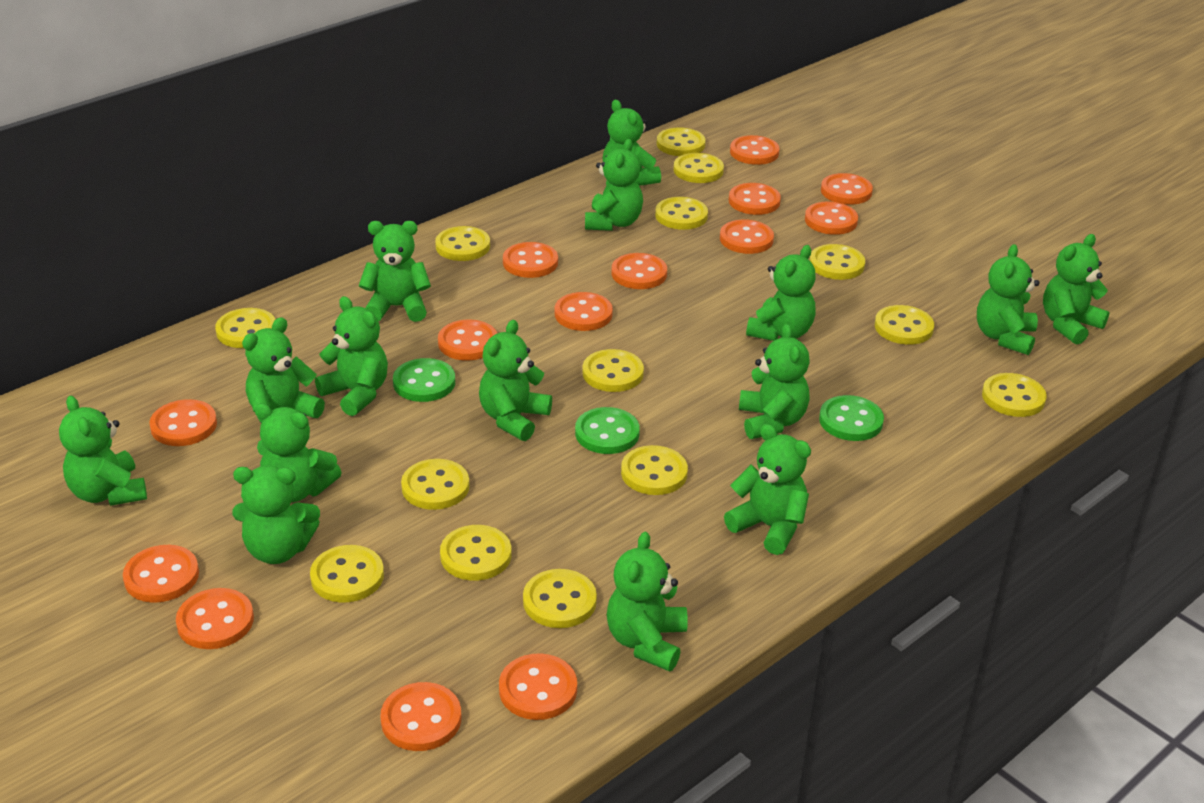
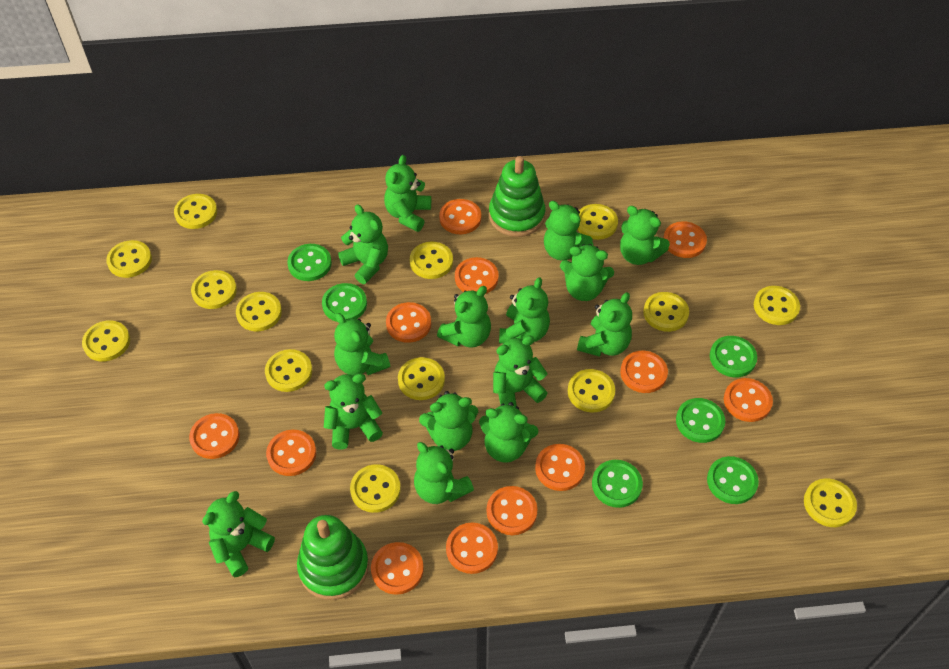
green button: [393,358,455,402] [575,407,640,454] [819,395,884,441] = 3 -> [287,244,332,281] [322,283,367,322] [592,460,643,508] [676,398,725,443] [707,456,759,504] [710,336,757,377] = 6
green stacking toy: none = 0 -> [297,515,369,600] [489,156,545,237] = 2
orange button: [123,545,199,603] [149,399,217,446] [176,588,254,649] [380,682,461,751] [438,320,497,361] [499,653,577,720] [503,242,558,278] [555,292,613,331] [612,253,667,289] [720,219,774,254] [729,183,781,215] [730,135,780,165] [805,202,858,235] [821,173,873,205] = 14 -> [189,413,240,459] [266,430,316,476] [371,542,424,595] [386,302,431,343] [439,199,481,234] [446,522,498,574] [455,257,499,294] [487,486,538,535] [535,444,585,491] [620,351,668,393] [663,221,707,258] [724,378,773,422] = 12

